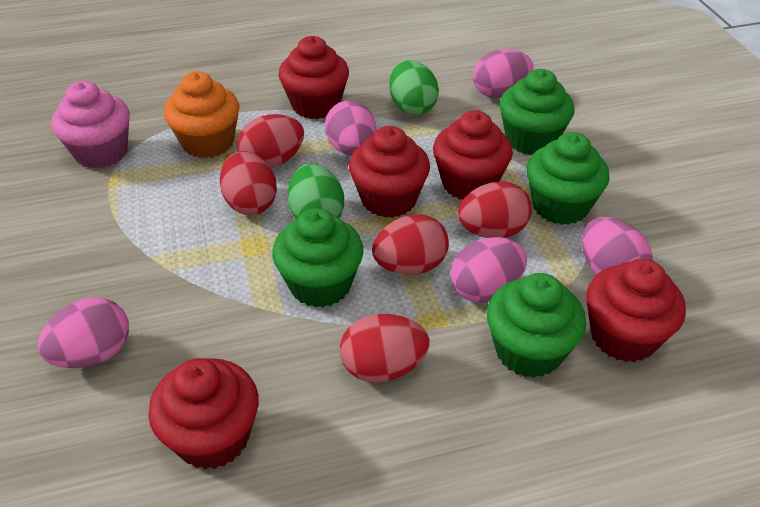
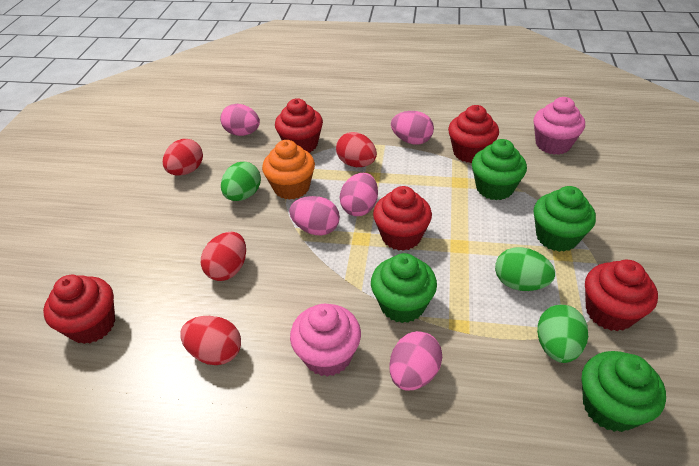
green egg: [288,164,344,219] [389,60,439,115] = 2 -> [221,162,261,201] [495,247,555,291] [537,305,588,363] = 3
pink cupcake: [51,81,130,169] = 1 -> [290,304,361,377] [533,97,585,155] = 2
red egg: [220,151,277,215] [237,114,304,168] [340,314,429,382] [372,214,449,275] [458,181,532,238] = 5 -> [163,139,203,176] [180,316,241,365] [201,232,246,281] [336,132,377,167] = 4

